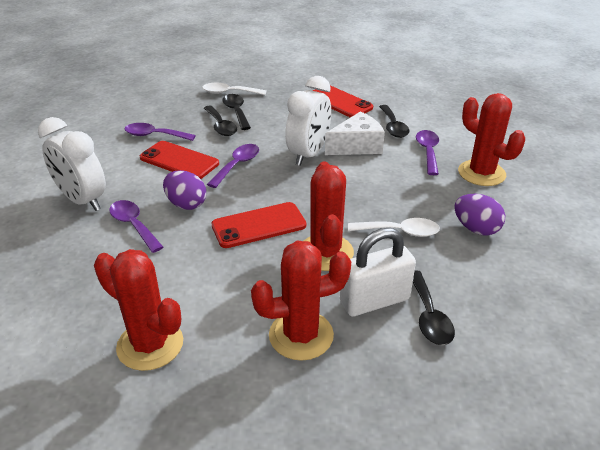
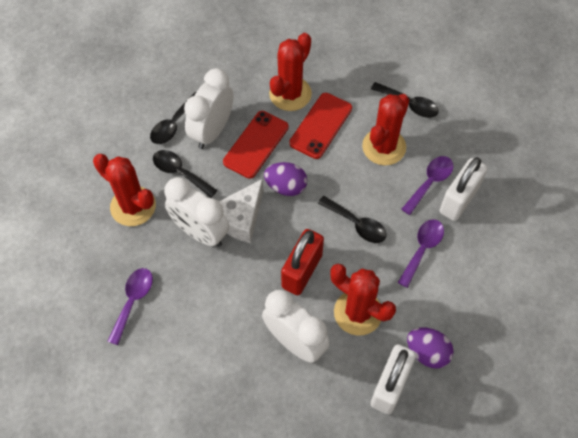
purple spoon: [109,200,163,253] [125,123,196,141] [207,144,259,188] [416,130,439,175] = 4 -> [107,268,153,345] [397,219,444,288] [401,156,453,215] = 3
red padlock: none = 0 -> [281,229,324,295] = 1
red phone: [140,141,219,179] [212,202,306,248] [313,85,373,118] = 3 -> [223,111,289,179] [289,93,352,159] = 2
white clock: [38,117,106,211] [285,76,331,166] = 2 -> [164,177,229,247] [184,68,234,149] [262,290,330,363] = 3
white padlock: [340,228,416,317] = 1 -> [371,344,416,414] [440,157,488,221] = 2
white spoon: [202,83,267,95] [348,218,440,237] = 2 -> none = 0

